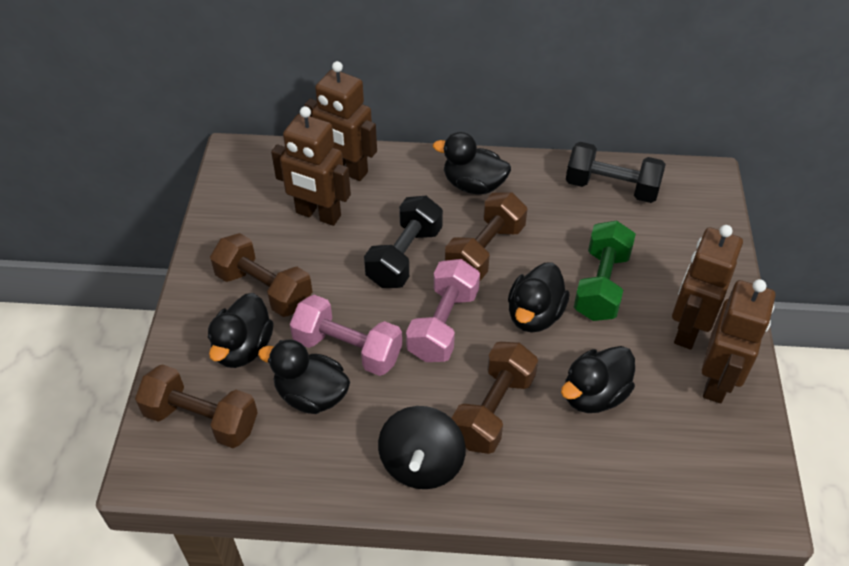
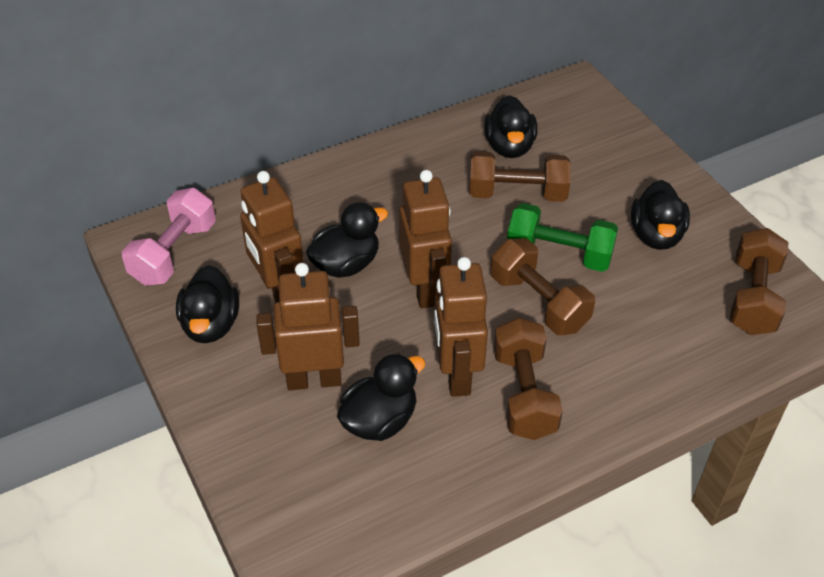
black dumbbell: [364,196,443,288] [566,142,666,203] = 2 -> none = 0
black spinning top: [378,406,466,489] = 1 -> none = 0
pink dumbbell: [290,295,402,376] [406,259,480,362] = 2 -> [122,188,216,286] = 1

